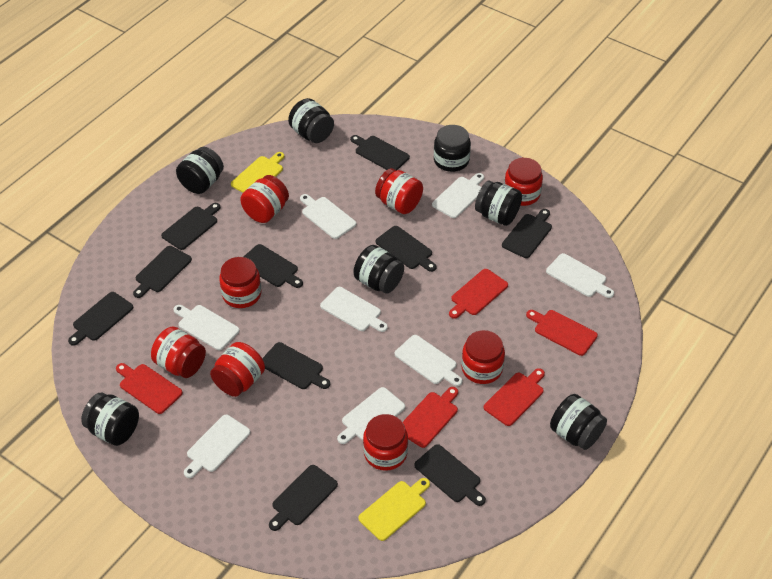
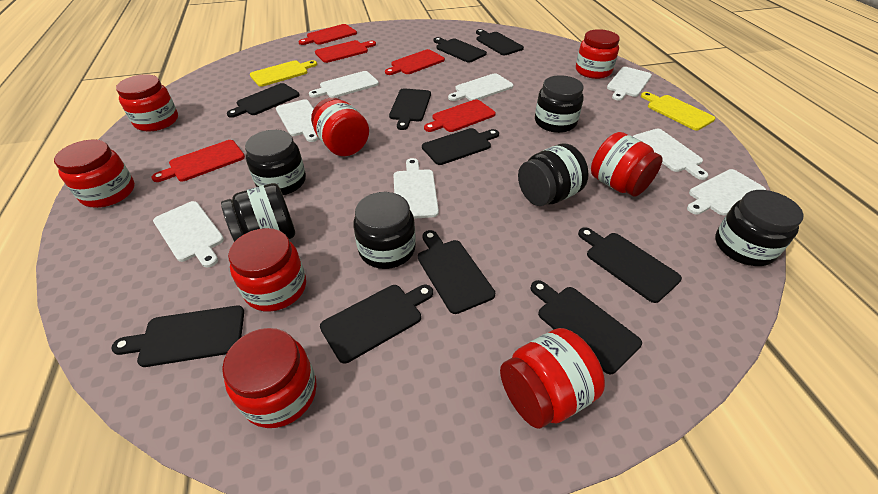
black jar: [81,393,139,446] [176,147,224,194] [288,98,334,143] [354,245,404,293] [434,125,471,172] [475,181,522,226] [550,394,607,450] = 7 -> [221,183,295,242] [245,130,306,195] [353,192,416,269] [518,143,589,206] [535,75,584,133] [715,190,804,266] = 6

